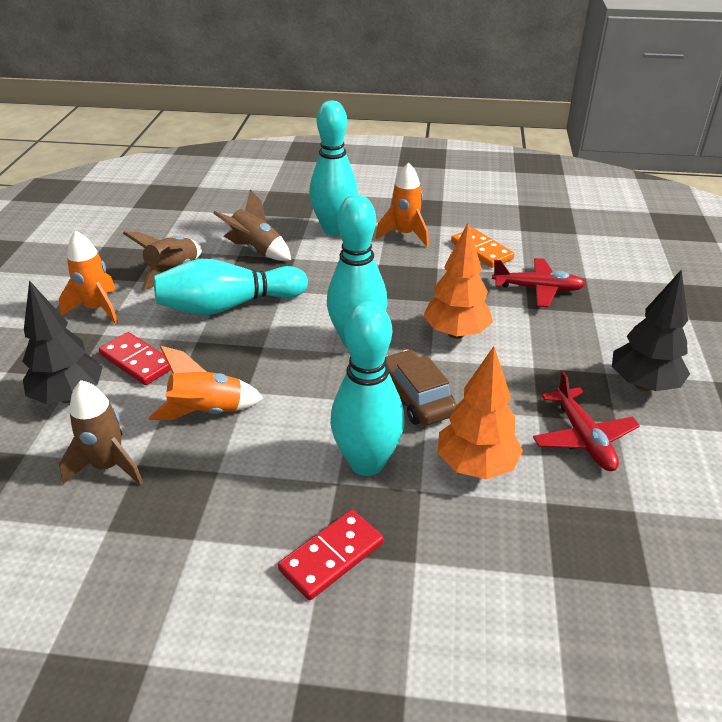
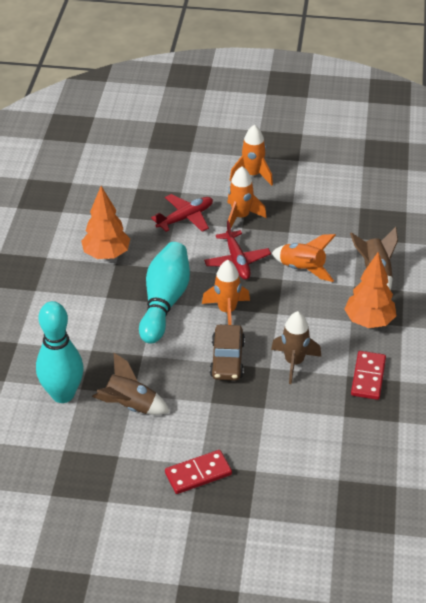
black tree: [22,280,103,404] [612,269,690,391] = 2 -> none = 0
orange domino: [451,228,514,268] = 1 -> none = 0
orange rocket: [59,231,118,324] [149,346,263,420] [376,162,429,247] = 3 -> [202,260,250,325] [227,166,267,228] [230,125,273,186] [272,234,336,282] = 4
turquoise bowling pin: [154,259,308,315] [309,100,358,235] [327,195,388,349] [330,301,405,476] = 4 -> [36,301,84,403] [139,242,190,344] = 2

